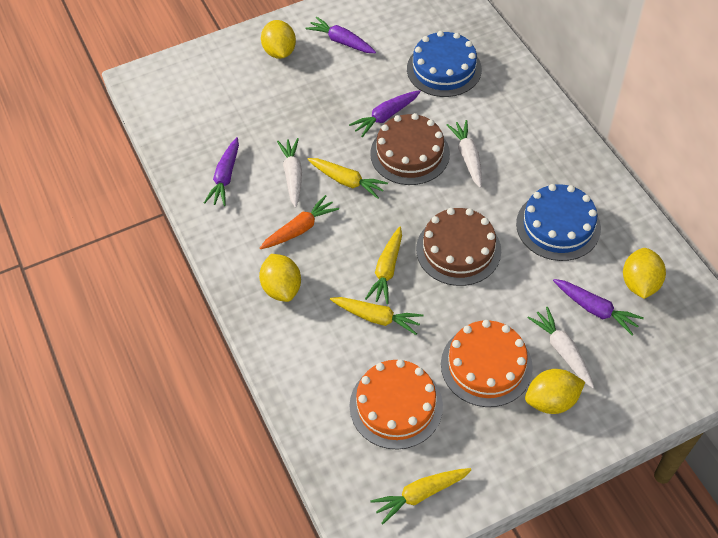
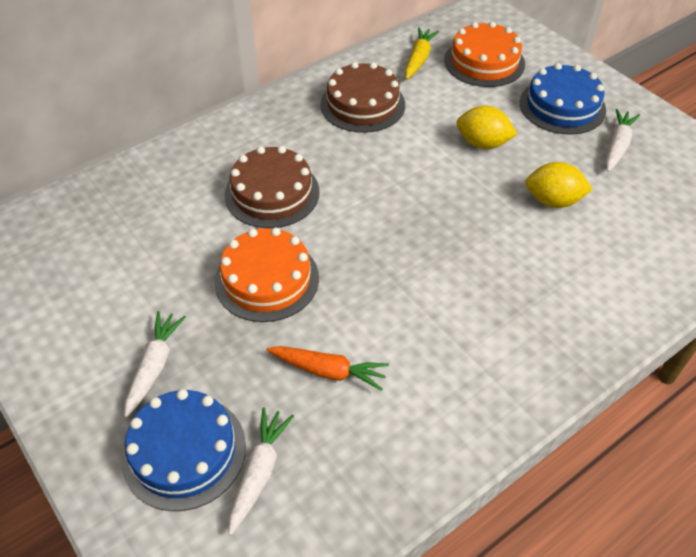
purple carrot: [204,137,239,206] [305,17,376,53] [349,90,421,137] [553,279,644,335] = 4 -> none = 0
yellow carrot: [307,158,388,199] [330,297,423,335] [365,227,402,304] [371,468,472,524] = 4 -> [405,27,439,79] = 1
yellow lemon: [259,254,301,302] [261,20,296,59] [525,369,585,414] [623,248,666,299] = 4 -> [456,106,517,149] [525,162,593,208] = 2

